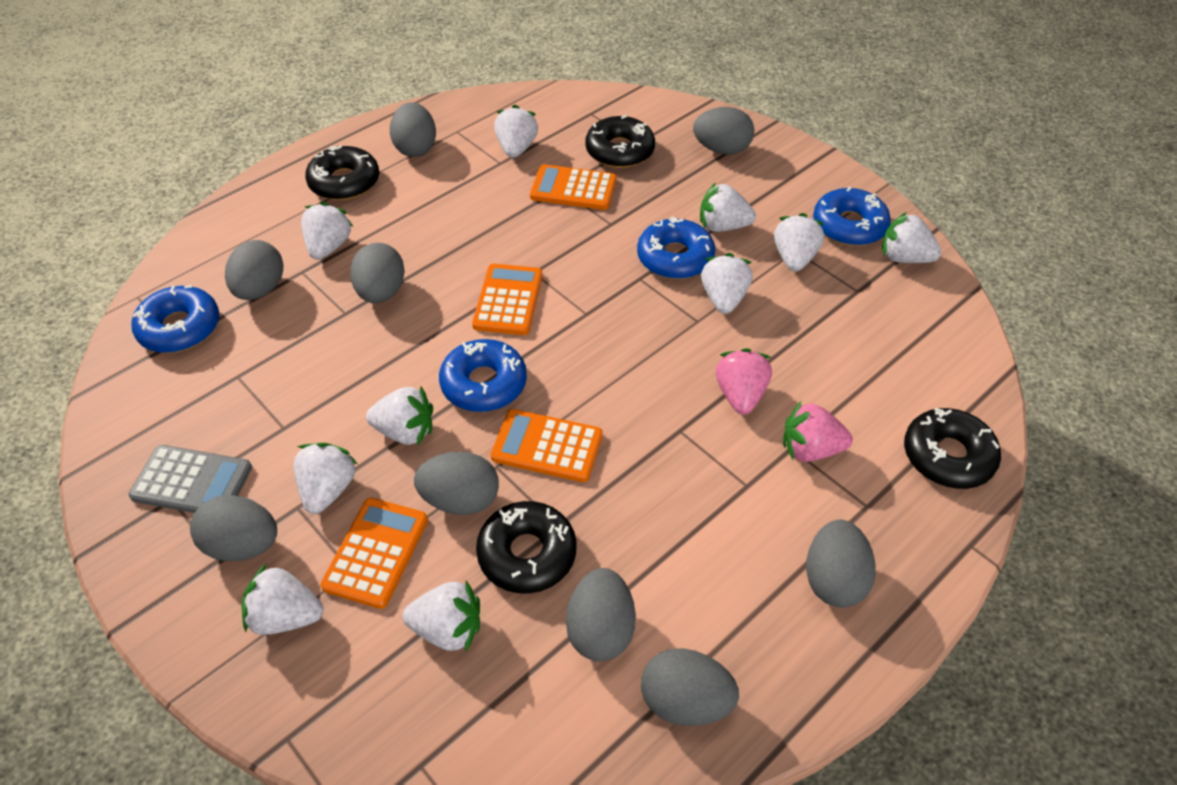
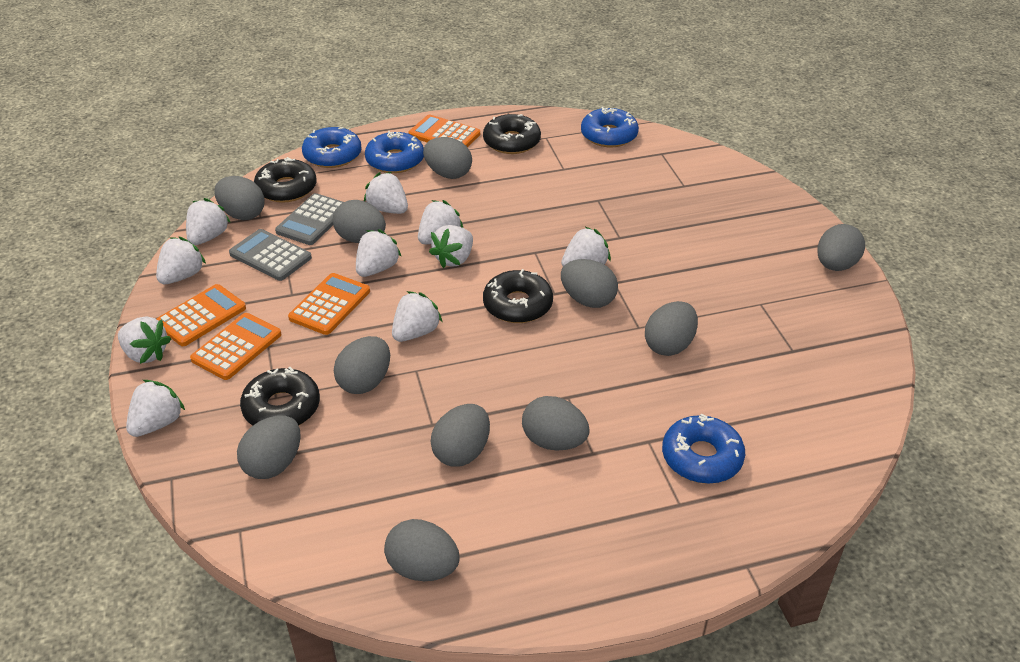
grey calculator: [128,445,252,513] = 1 -> [229,229,312,281] [275,193,343,245] = 2
grey egg: [190,495,277,561] [225,240,284,300] [350,243,405,303] [390,102,436,157] [414,451,499,515] [566,568,636,661] [641,648,739,726] [693,107,754,155] [806,519,876,608] = 9 -> [215,176,264,220] [237,415,301,479] [333,200,386,243] [334,336,390,394] [384,519,460,581] [423,137,472,179] [430,404,490,467] [522,396,590,451] [561,259,618,308] [645,301,698,356] [817,224,865,271] = 11
pink strawberry: [716,348,772,414] [783,401,853,462] = 2 -> none = 0

